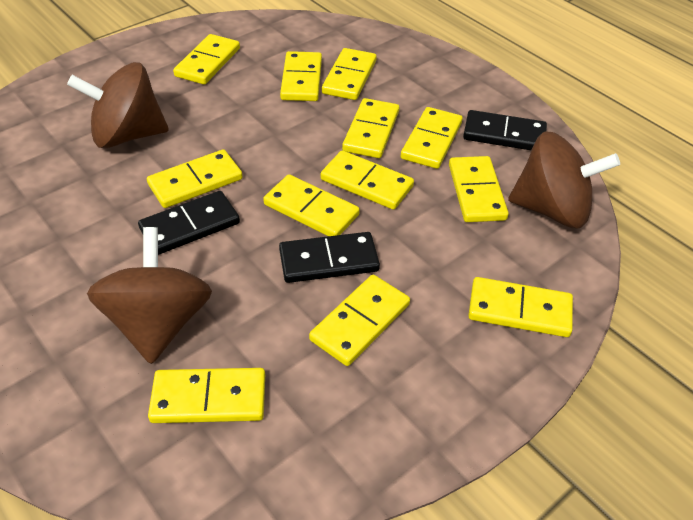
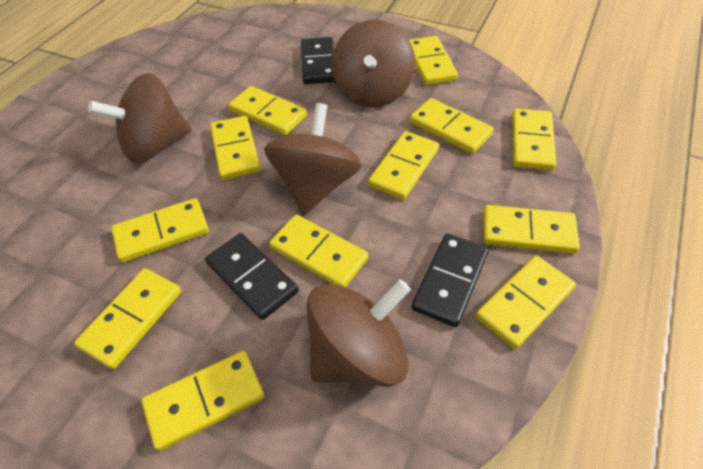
brown spinning top: [67,62,169,148] [87,227,212,364] [508,131,620,228] = 3 -> [88,73,191,164] [264,103,362,215] [306,279,411,387] [332,20,415,107] = 4

